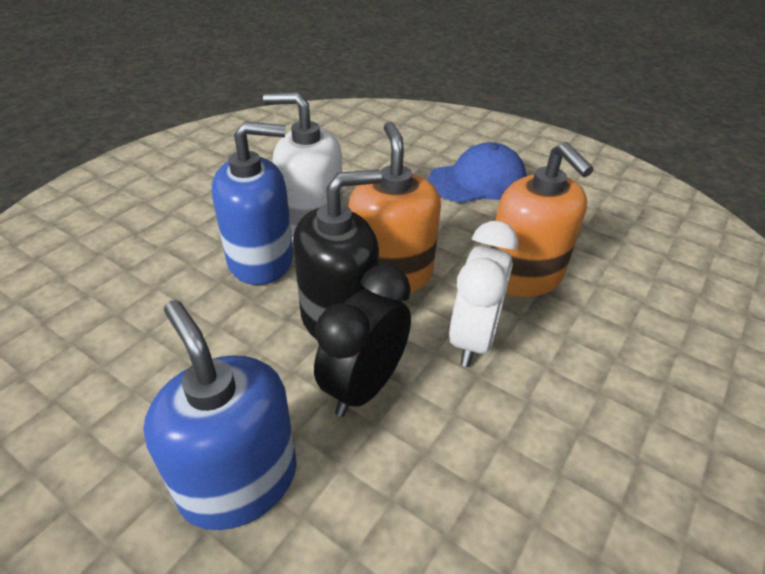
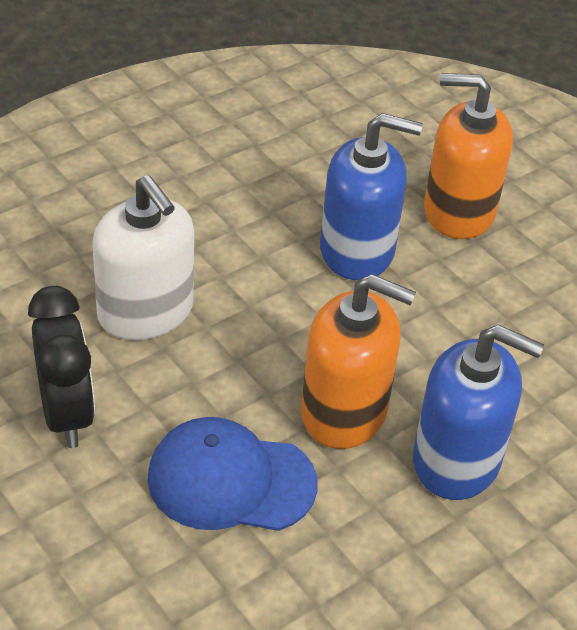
black soap dispenser: [293,169,382,340] = 1 -> none = 0
white clock: [449,221,518,367] = 1 -> none = 0

